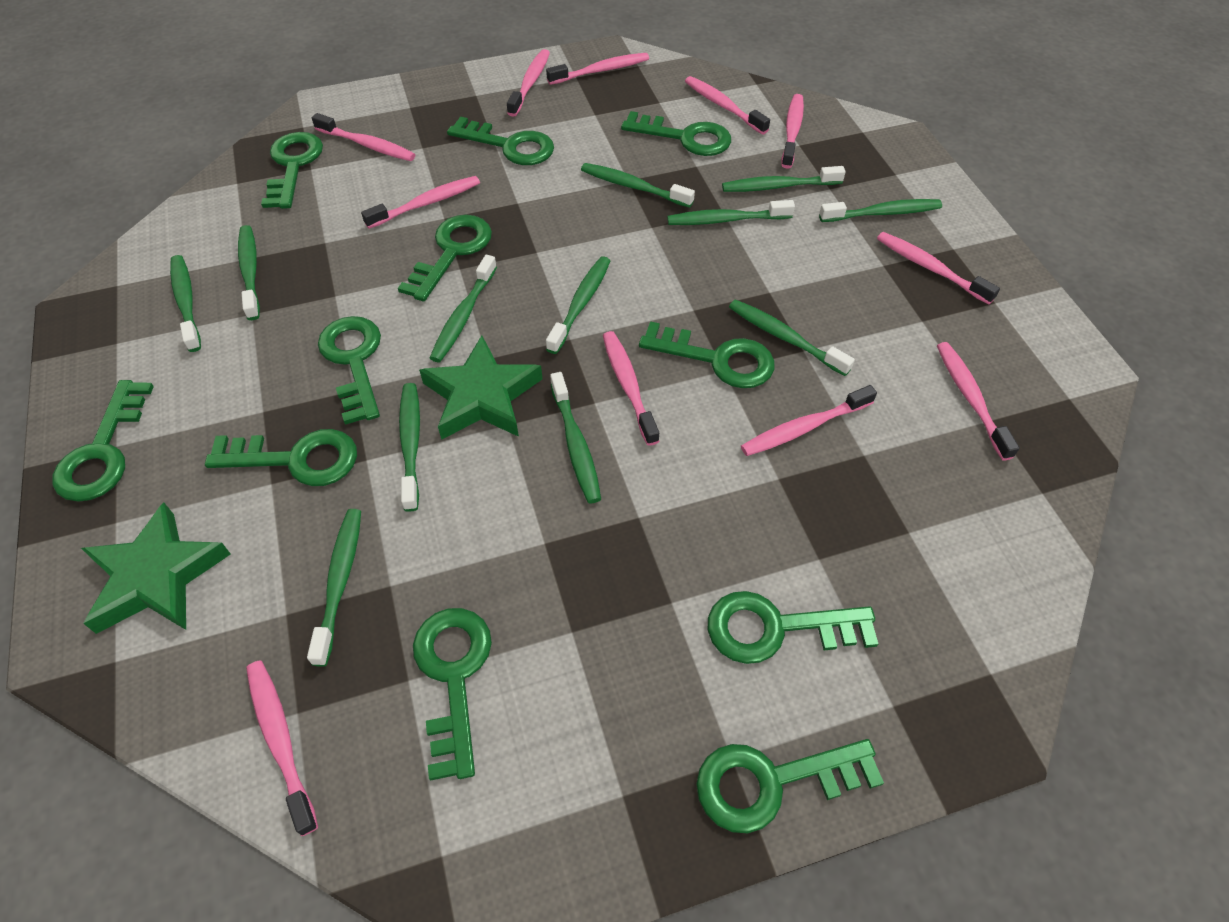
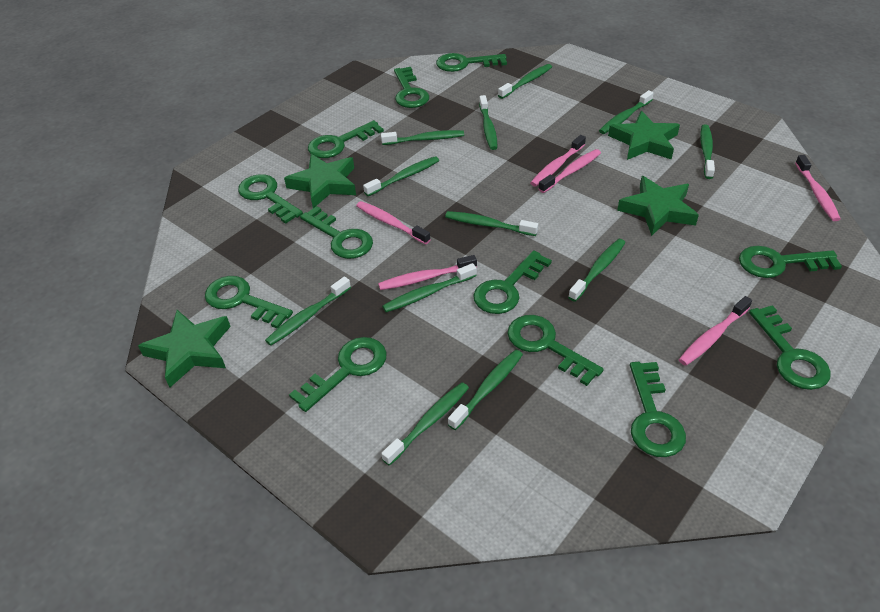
green key: [52,380,154,502] [205,429,357,486] [261,132,323,209] [318,316,381,425] [398,215,492,302] [413,608,492,781] [447,116,554,165] [621,111,731,156] [639,321,775,388] [696,739,884,833] [708,591,878,664] = 11 -> [205,276,293,328] [238,174,303,224] [289,337,387,412] [300,206,373,259] [308,120,384,158] [394,67,429,108] [436,53,507,72] [473,250,552,314] [507,315,604,386] [630,362,686,457] [739,246,842,278] [749,305,831,390] = 12
green star: [81,502,231,634] [419,335,542,440] = 2 -> [138,310,231,388] [284,154,356,208] [608,111,680,160] [617,176,699,236] = 4
pink toothbrush: [246,660,318,836] [312,113,416,161] [361,176,480,229] [507,49,550,117] [546,53,649,85] [603,331,659,446] [685,76,770,134] [741,385,877,456] [781,94,804,169] [877,232,1000,304] [937,342,1020,461] = 11 -> [356,201,431,244] [378,255,477,290] [530,135,586,187] [539,149,601,193] [679,296,752,366] [795,155,840,221] = 6

